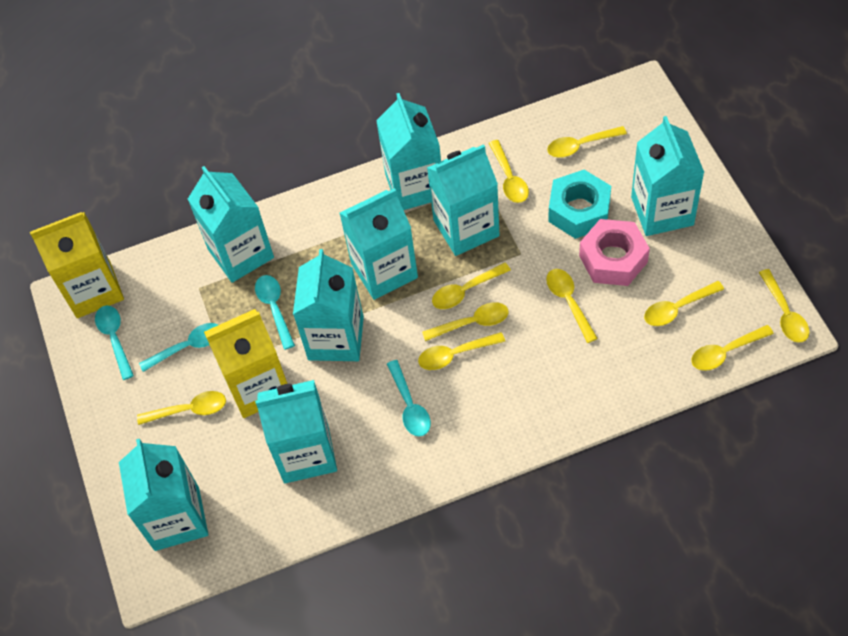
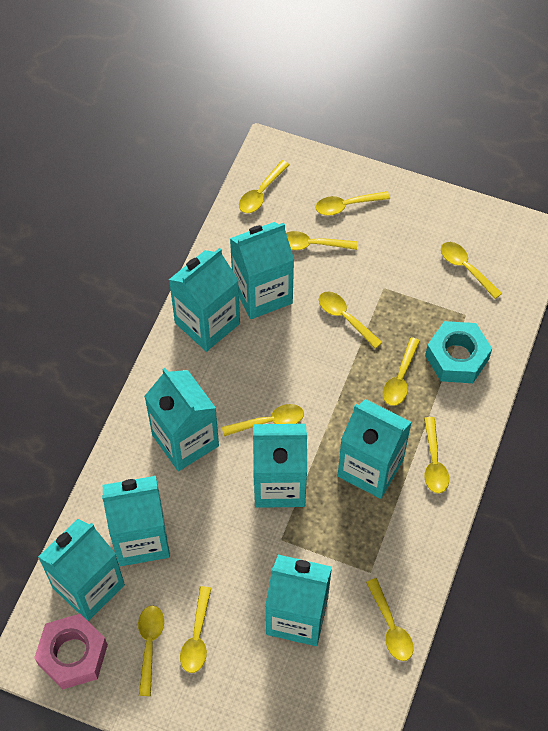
turquoise spoon: [95,305,134,380] [139,323,218,372] [255,275,295,350] [387,360,431,437] = 4 -> none = 0
yellow carton: [30,212,124,318] [204,309,287,418] = 2 -> none = 0
yellow spoon: [137,391,226,425] [418,332,505,370] [422,302,509,341] [432,262,511,309] [489,140,529,203] [546,269,598,343] [547,126,627,158] [644,281,724,326] [691,325,774,371] [759,269,809,343] = 10 -> [138,606,164,696] [180,586,211,673] [222,404,304,436] [239,160,289,213] [286,231,357,250] [315,191,390,216] [319,292,382,349] [366,578,414,661] [383,337,420,406] [424,417,449,493] [441,242,502,299] = 11

